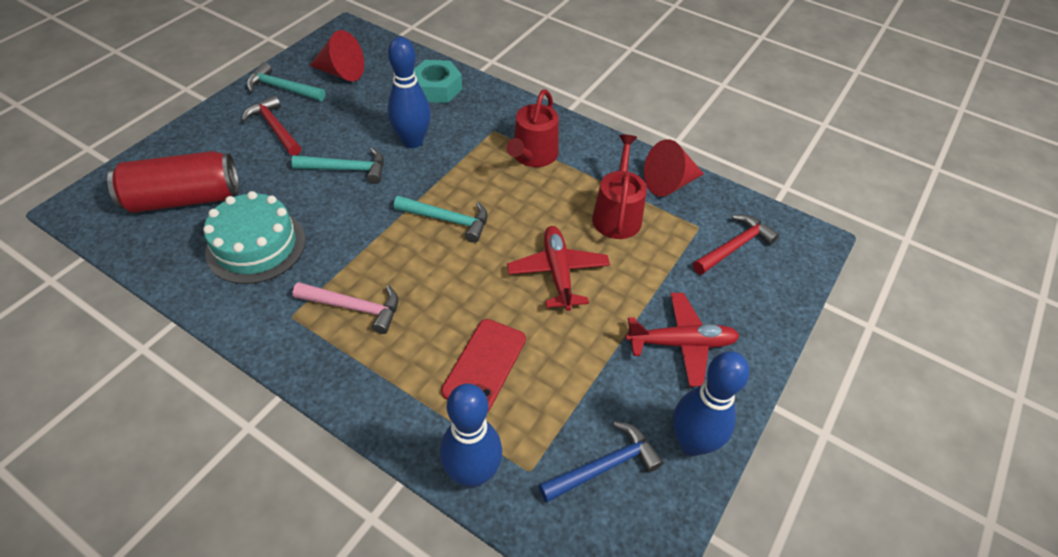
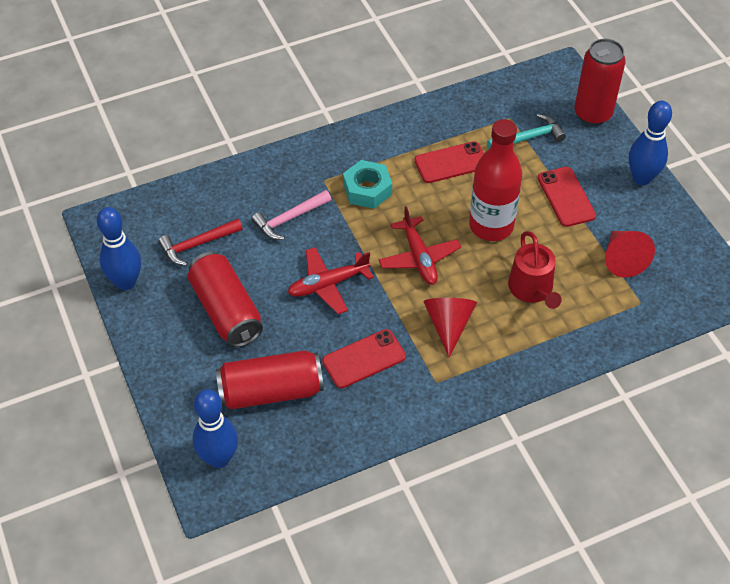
blue hammer: [539,421,664,503] = 1 -> none = 0
red bottle: none = 0 -> [469,119,522,241] = 1
red can: [107,151,239,213] = 1 -> [188,252,263,347] [216,351,324,410] [574,39,626,125] = 3
red hammer: [242,95,301,156] [693,215,779,275] = 2 -> [158,218,242,266] = 1
red phone: [441,319,526,411] = 1 -> [322,329,406,388] [414,141,484,183] [538,167,596,227] = 3
red watering can: [506,89,559,167] [592,135,647,239] = 2 -> [508,231,562,309] = 1
turquoise cake: [203,191,306,284] = 1 -> none = 0
turquoise hammer: [247,62,326,101] [291,148,384,184] [394,196,488,243] = 3 -> [487,114,566,149] = 1

